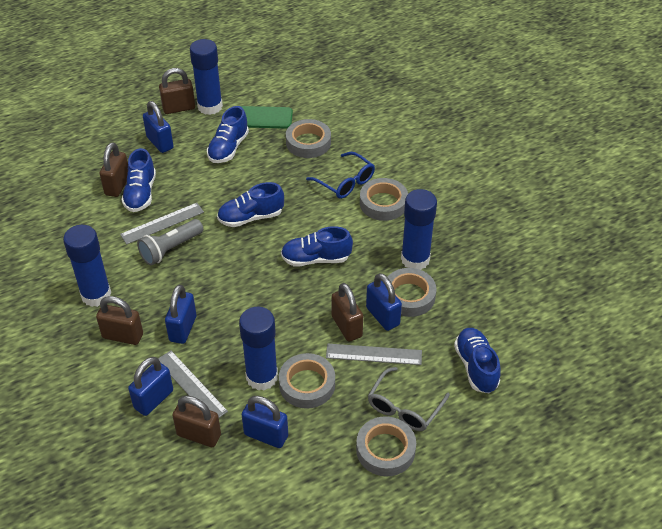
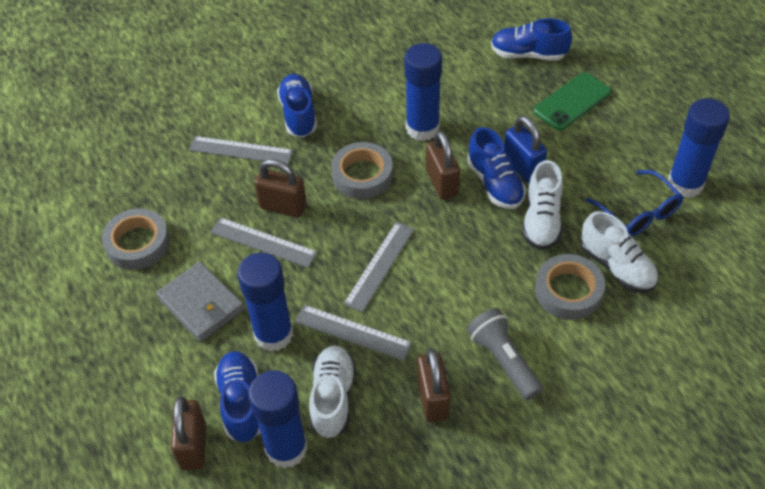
blue padlock: [128,357,173,416] [143,101,174,153] [165,285,196,344] [242,396,288,448] [366,273,402,331] = 5 -> [504,116,547,183] = 1
blue shoe: [121,148,156,212] [207,106,249,163] [217,182,284,227] [281,226,353,266] [454,328,501,393] = 5 -> [214,351,260,442] [277,74,317,137] [467,127,526,209] [491,18,572,61] = 4
brown padlock: [96,296,143,345] [99,142,128,197] [159,68,195,114] [172,396,221,447] [332,283,363,342] = 5 -> [171,396,206,470] [255,159,307,217] [417,349,451,423] [426,131,460,200] = 4
grey glasses: [368,367,450,431] = 1 -> none = 0
grey ruler: [120,203,204,244] [158,351,228,418] [326,344,422,365] = 3 -> [189,136,293,165] [210,217,318,268] [295,305,412,361] [343,221,414,313] = 4
grey tape: [279,353,335,409] [286,119,331,158] [356,416,416,476] [360,178,408,221] [388,268,436,317] = 5 -> [102,209,170,270] [331,142,393,199] [535,254,605,320] = 3
grey wallet: none = 0 -> [156,262,244,342] = 1
white shoe: none = 0 -> [309,345,356,438] [522,160,563,250] [581,211,658,293] = 3

